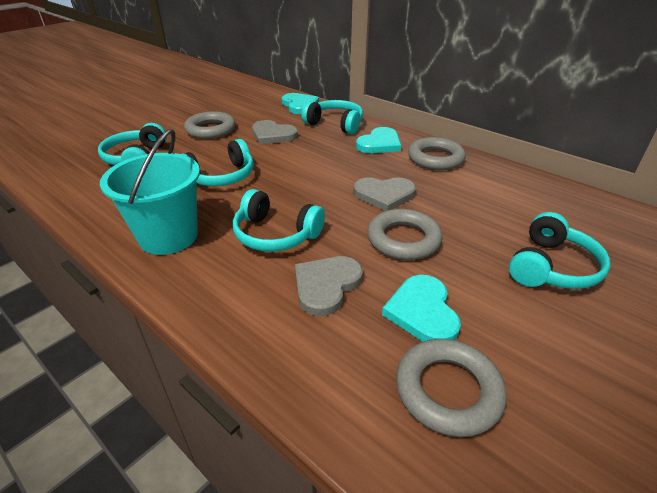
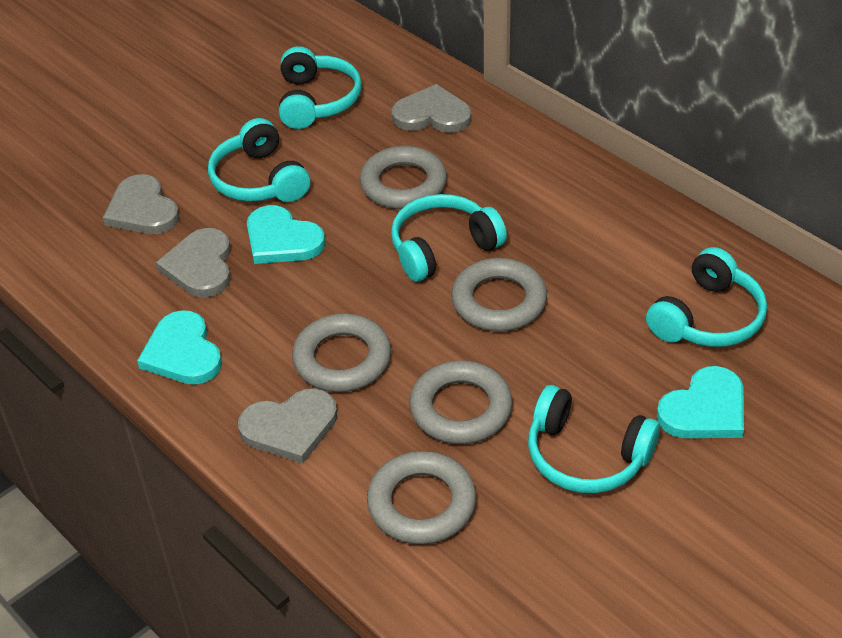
grey heart: [252,120,298,144] [295,256,363,316] [353,177,416,211] = 3 -> [103,174,180,234] [156,228,231,297] [238,388,337,464] [392,84,472,133] = 4
grey ring: [184,111,236,139] [367,209,442,260] [396,339,506,437] [408,137,466,170] = 4 -> [292,314,391,392] [360,146,447,209] [367,451,476,545] [409,360,512,444] [451,258,547,332] = 5
turquoise bucket: [100,129,200,255] = 1 -> none = 0

